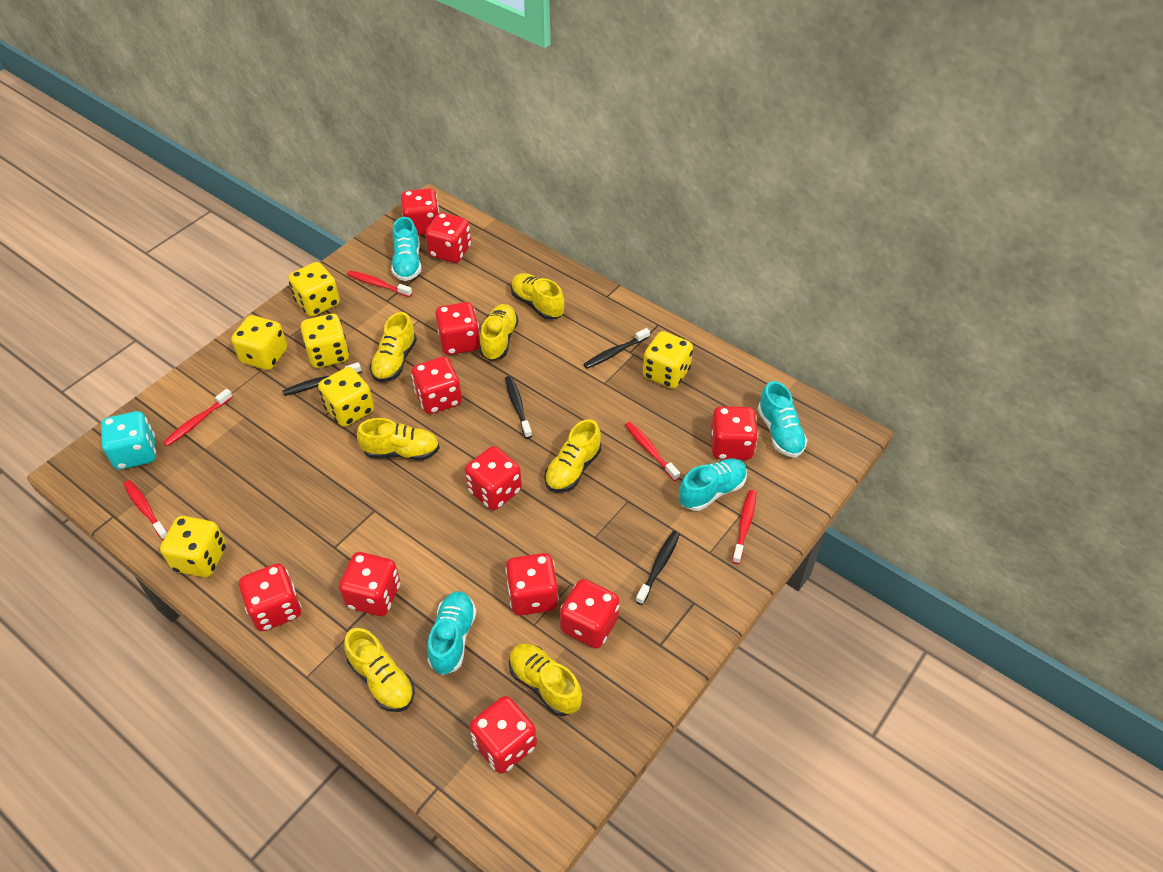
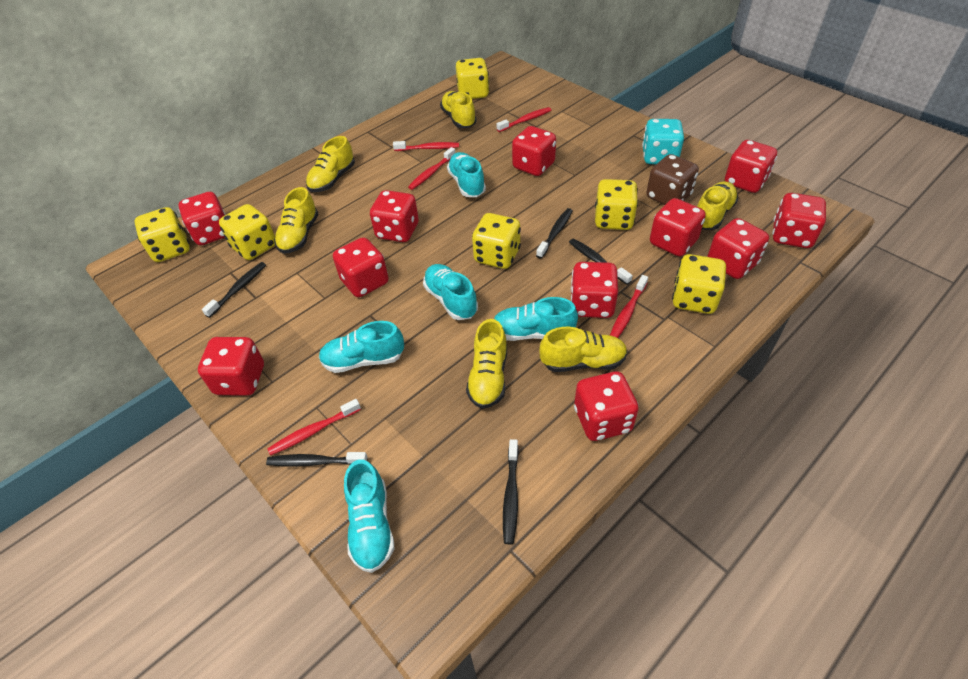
black toothbrush: [283,362,361,396] [505,376,532,439] [583,328,650,369] [636,531,680,605] = 4 -> [202,262,266,318] [266,452,367,467] [503,439,519,544] [536,208,573,259] [569,239,633,285] = 5
brown dice: none = 0 -> [647,154,699,205] = 1
turquoise shoe: [391,217,421,281] [427,591,476,675] [679,459,747,511] [758,381,807,457] = 4 -> [319,321,404,373] [344,460,394,573] [423,264,478,320] [447,152,486,197] [494,297,578,341] = 5
yellow shoe: [344,628,415,712] [357,418,440,460] [370,312,417,382] [480,304,519,361] [509,643,582,716] [511,273,565,320] [544,419,601,492] = 7 -> [274,187,318,254] [306,136,355,192] [440,91,477,128] [466,319,507,409] [539,327,628,372] [697,181,739,230] = 6

